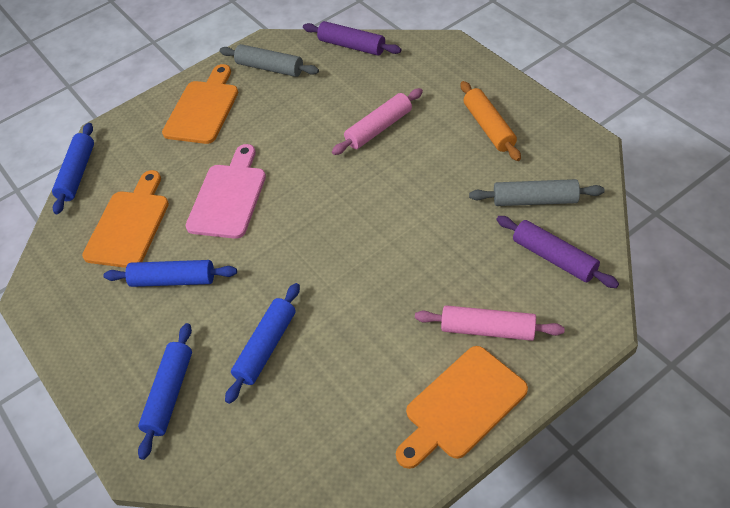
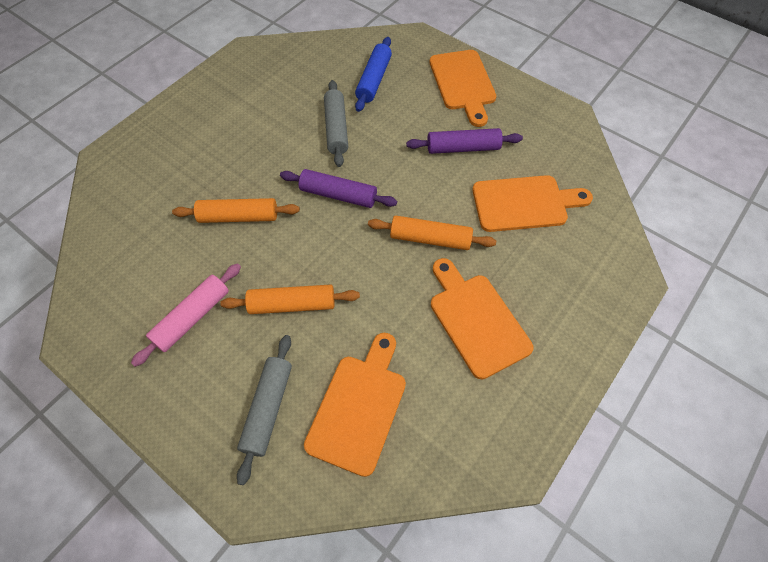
blue rolling pin: [52,123,94,214] [103,260,237,287] [138,323,192,460] [225,283,300,404] = 4 -> [355,37,392,112] = 1
orange cutting board: [82,170,169,268] [162,64,238,144] [396,346,528,469] = 3 -> [304,333,406,477] [429,50,496,127] [431,258,533,379] [472,175,593,232] = 4
orange rolling pin: [461,81,521,161] = 1 -> [172,198,300,223] [220,284,360,314] [368,216,496,250] = 3
pink cutting board: [186,144,266,239] = 1 -> none = 0
pink rolling pin: [332,88,423,155] [415,305,565,341] = 2 -> [131,263,241,367] = 1

